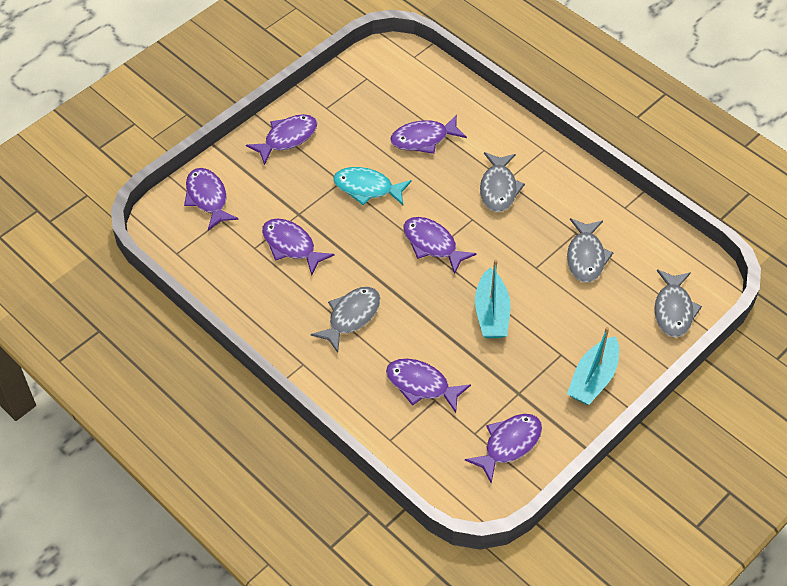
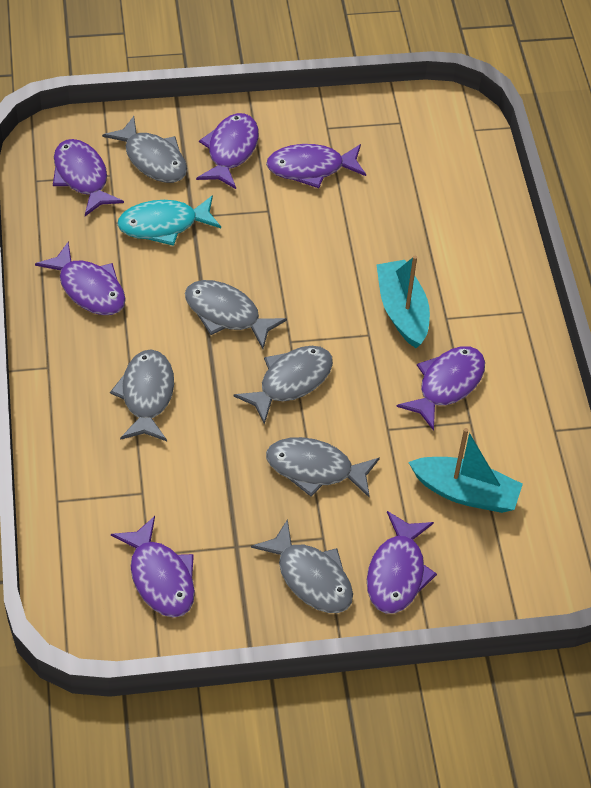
grey fish: [311,287,380,353] [480,152,525,212] [567,218,613,283] [654,269,702,337] = 4 -> [102,116,187,183] [110,350,174,441] [185,280,287,349] [234,346,333,424] [251,519,353,613] [266,437,380,497] = 6

